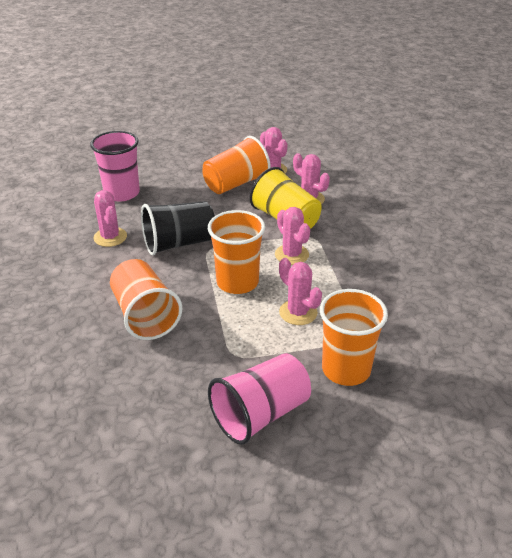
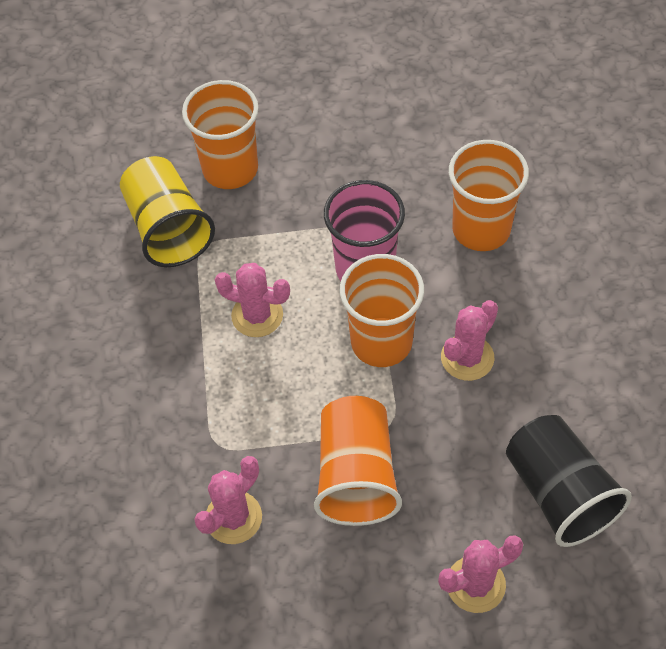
pink cactus: [93,190,127,247] [260,127,287,173] [275,207,310,265] [279,258,322,325] [293,153,330,204] = 5 -> [194,456,262,544] [215,263,290,337] [438,535,523,613] [441,300,498,381] = 4
pink cup: [90,131,140,202] [208,353,311,445] = 2 -> [324,180,405,281] = 1

